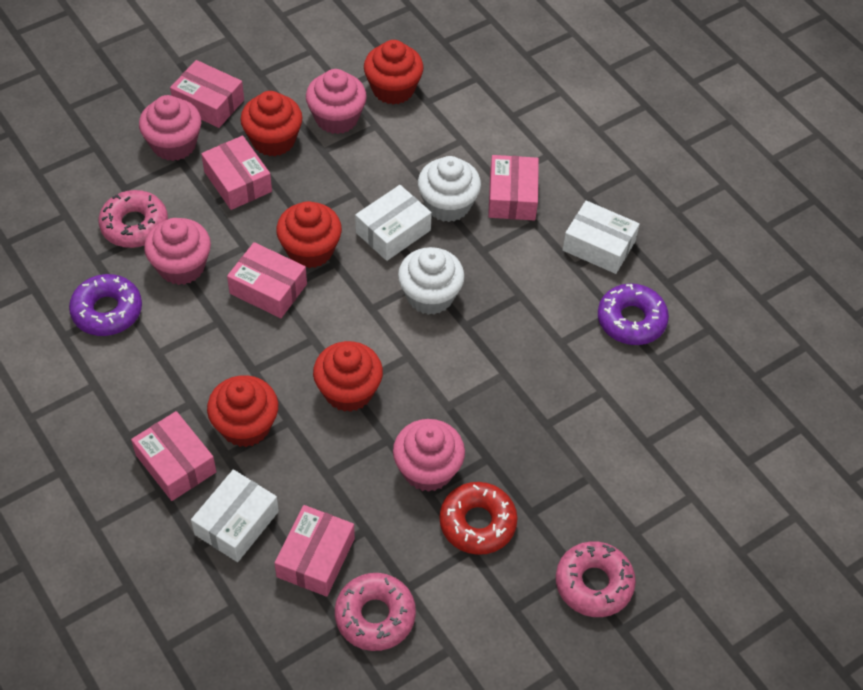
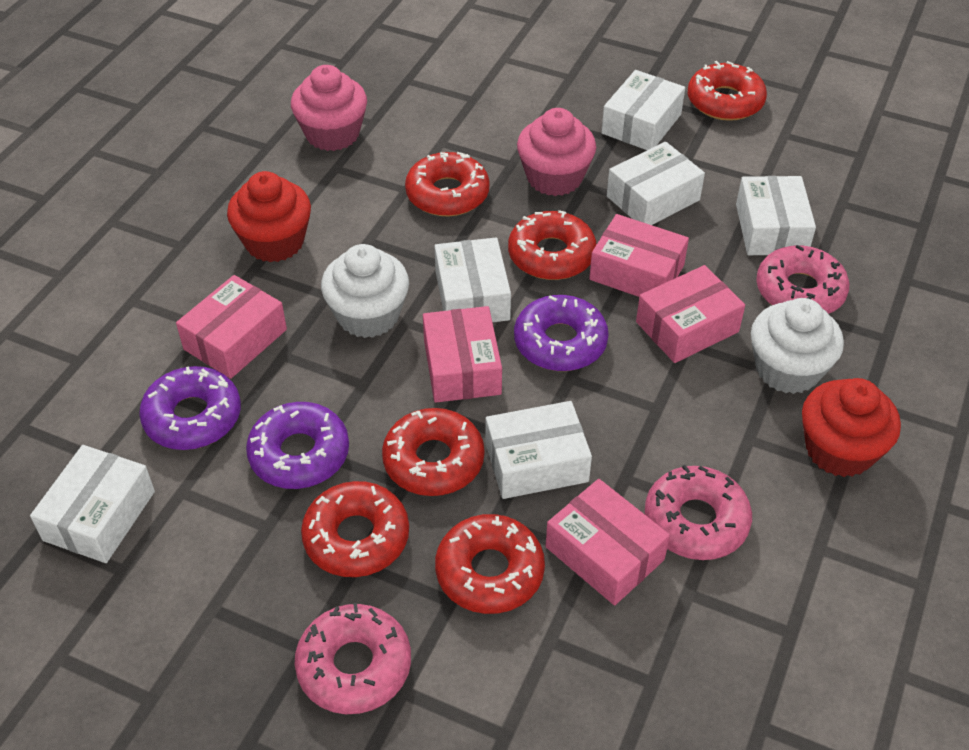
pink box: [131,411,216,501] [170,60,244,128] [201,136,272,210] [227,242,307,318] [274,505,355,597] [488,155,539,220] = 6 -> [176,275,287,379] [423,306,502,403] [546,479,670,605] [589,214,689,297] [636,265,745,363] = 5
pink cupcake: [139,95,201,161] [144,218,211,285] [306,69,367,134] [393,419,465,492] = 4 -> [291,65,367,151] [517,108,596,196] = 2
purple donut: [69,274,142,336] [598,283,669,345] = 2 -> [139,366,241,450] [246,402,349,489] [514,295,609,371] = 3
red cupcake: [207,375,278,447] [241,91,303,156] [276,201,342,268] [313,341,383,412] [364,40,423,105] = 5 -> [227,171,311,262] [802,378,901,477] = 2
red donut: [440,482,518,555] = 1 -> [301,481,409,577] [382,408,485,496] [405,152,490,216] [435,514,545,614] [508,210,597,280] [688,61,767,121] = 6
white box: [191,469,279,562] [355,185,432,261] [562,201,640,274] = 3 -> [30,445,155,563] [435,237,511,322] [486,401,592,499] [601,70,685,150] [607,142,705,225] [736,176,816,255] = 6

